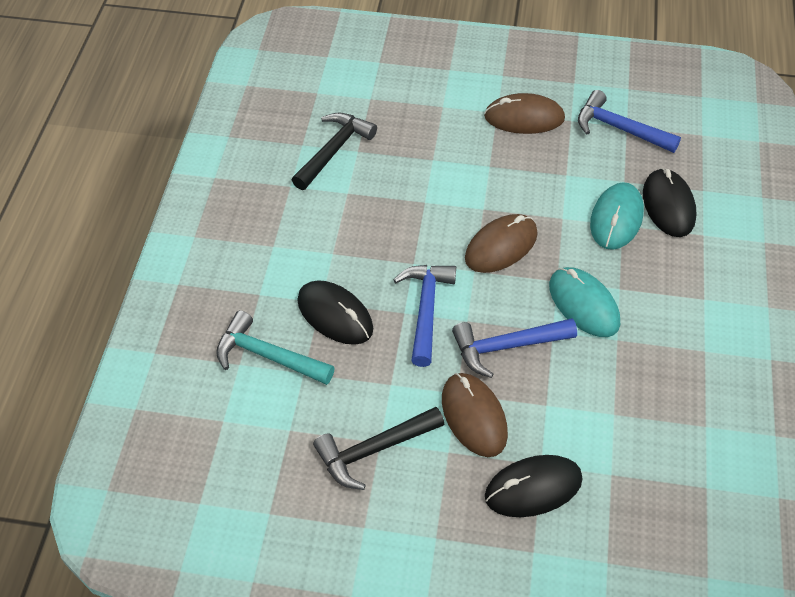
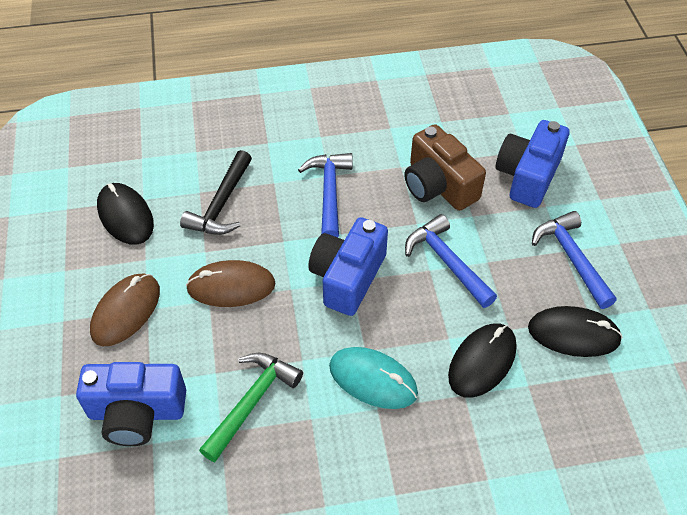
black hammer: [292,113,377,190] [313,407,444,490] = 2 -> [180,150,252,235] = 1
blue camera: none = 0 -> [76,362,186,446] [308,217,388,316] [496,120,569,208] = 3
brown camera: none = 0 -> [404,124,486,211] = 1
brown mouse: [442,373,508,457] [465,214,538,273] [484,93,565,134] = 3 -> [90,274,160,347] [186,260,276,307] = 2
green hammer: none = 0 -> [199,353,303,462] = 1
turquoise hammer: [216,310,335,385] = 1 -> none = 0
turquoise mouse: [549,267,620,337] [590,182,644,250] = 2 -> [329,347,418,409] = 1

